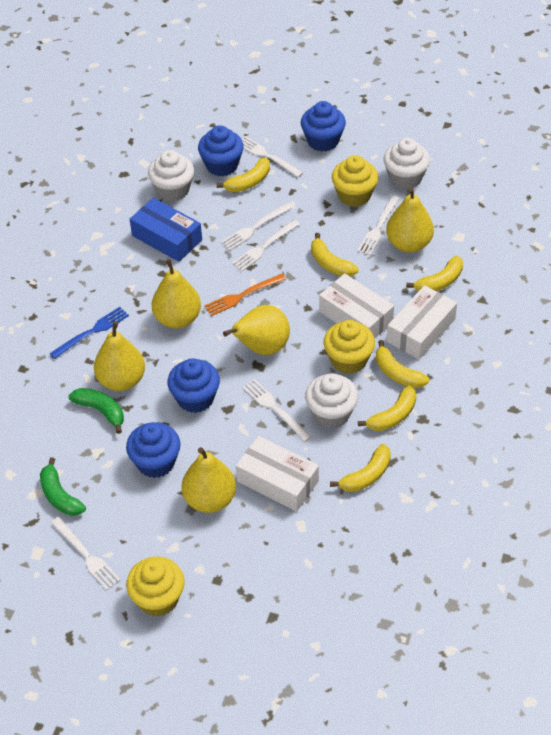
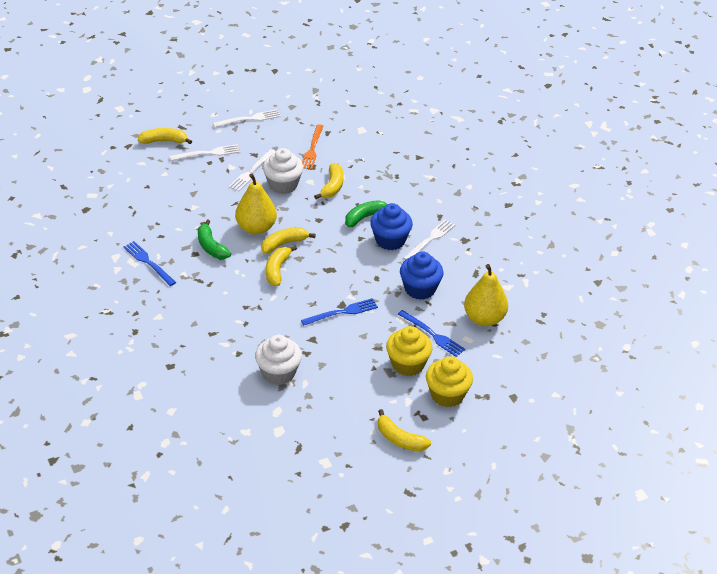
blue box: [130,198,202,262] = 1 -> none = 0
blue cupcake: [126,422,181,478] [167,358,220,413] [198,125,244,176] [301,101,346,152] = 4 -> [370,203,413,250] [400,251,444,300] = 2
blue fork: [50,307,129,359] = 1 -> [123,241,176,286] [301,298,378,325] [398,310,465,357] = 3
white box: [236,436,319,511] [319,273,394,339] [387,285,457,360] = 3 -> none = 0
white cupcake: [148,150,194,201] [305,373,358,428] [384,138,430,189] = 3 -> [255,335,302,385] [263,148,303,194] = 2
white fork: [51,517,121,590] [221,203,292,250] [232,220,300,271] [242,136,303,178] [242,379,312,442] [357,195,400,256] = 6 -> [170,144,241,161] [213,109,281,127] [228,149,276,192] [403,219,455,260] = 4
yellow banana: [216,157,270,192] [311,233,359,276] [330,444,391,492] [358,386,417,431] [376,340,429,388] [406,256,463,291] = 6 -> [138,128,192,144] [261,227,316,254] [266,246,297,286] [314,163,343,199] [378,409,431,452] = 5
yellow cupcake: [126,557,185,617] [324,320,375,374] [332,155,378,207] = 3 -> [386,326,433,376] [426,356,473,407] = 2
yellow pear: [94,321,145,391] [152,259,201,328] [182,447,236,513] [223,305,290,355] [386,187,434,253] = 5 -> [235,173,277,235] [464,264,508,326] = 2

